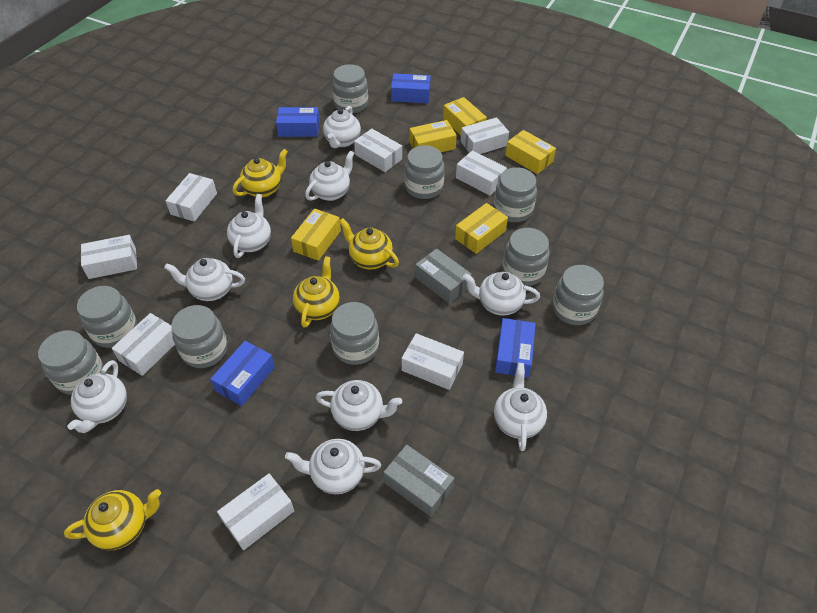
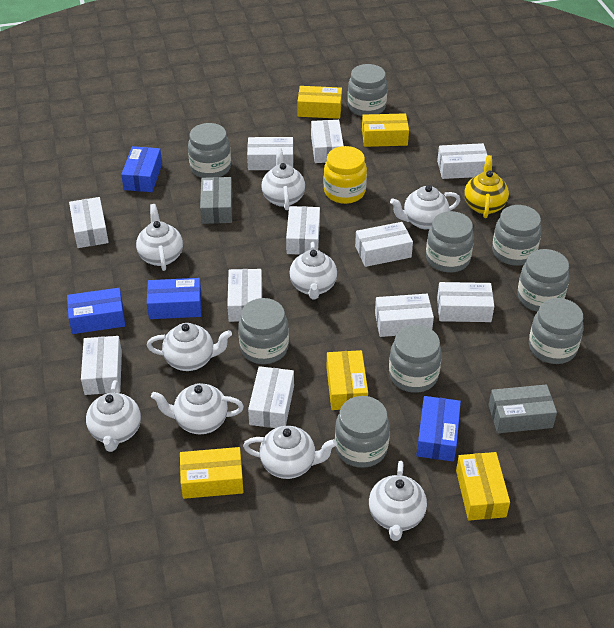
white box: [81,235,137,279] [112,313,175,376] [165,173,217,222] [217,474,294,550] [354,129,402,172] [401,333,464,390] [456,150,507,196] [461,117,509,154] = 8 -> [69,197,109,248] [81,336,122,395] [227,269,262,322] [247,137,293,170] [248,366,294,428] [286,206,320,255] [311,120,344,163] [355,222,413,267] [375,294,434,337] [437,143,487,179] [437,282,494,322] = 11
yellow jar: none = 0 -> [324,146,367,204] = 1
yellow teapot: [64,489,161,550] [233,149,288,198] [293,256,340,328] [339,218,399,270] = 4 -> [464,155,509,218] = 1

